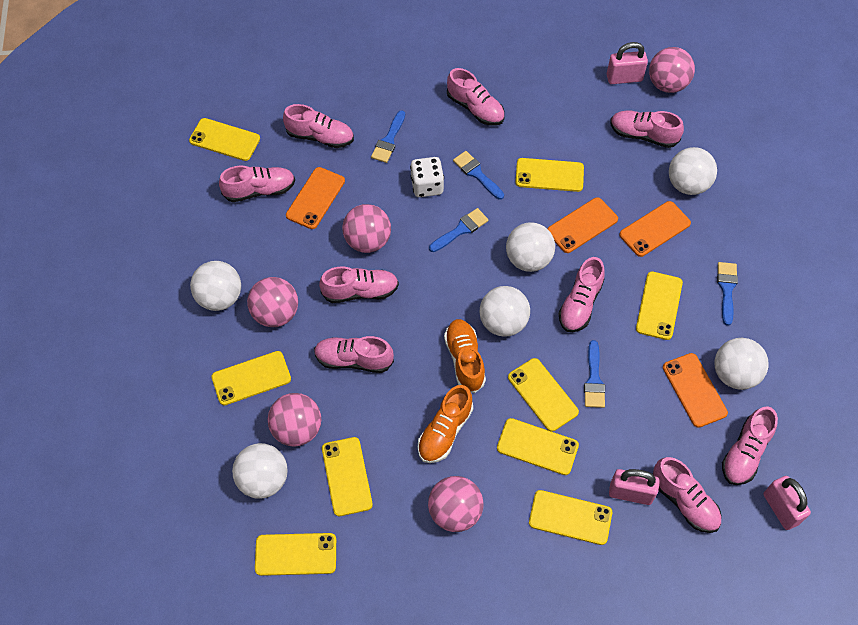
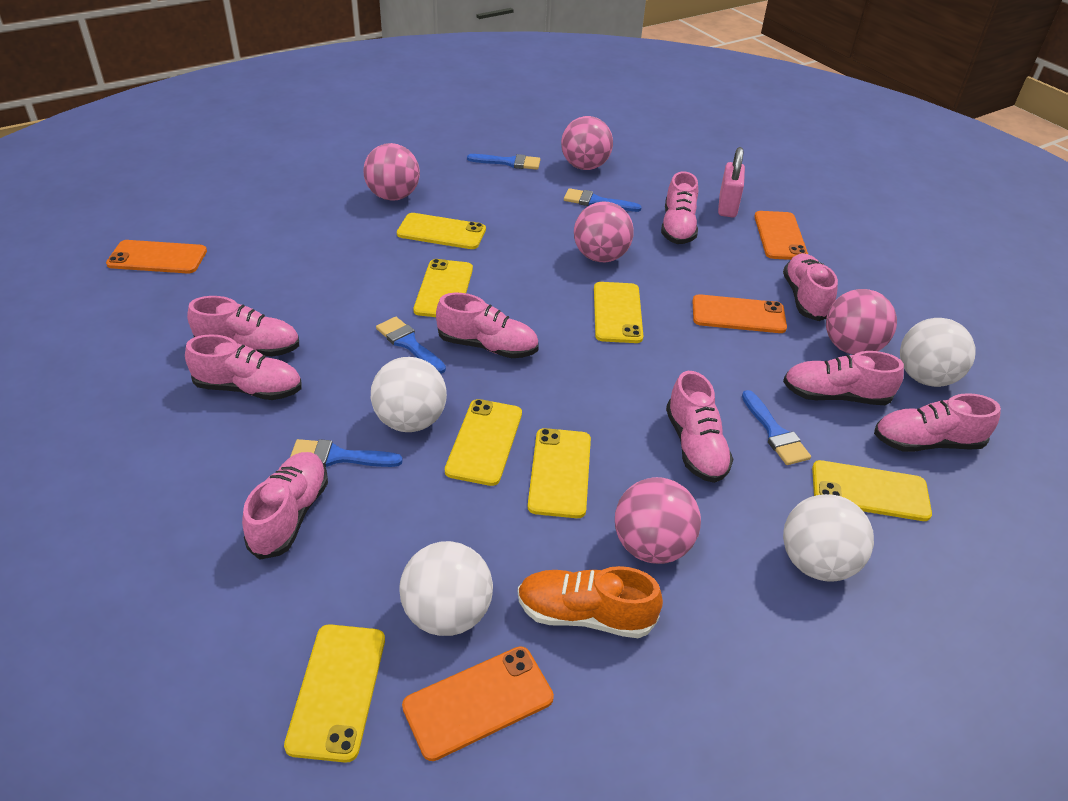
orange shoe: [418,385,473,463] [444,319,486,393] = 2 -> [518,566,663,638] = 1
pink padlock: [607,42,648,84] [609,469,660,505] [763,476,811,530] = 3 -> [718,147,745,218] = 1
white ball: [190,261,241,311] [232,443,288,499] [479,286,530,337] [506,222,555,272] [669,147,717,195] [715,338,769,390] = 6 -> [371,357,447,432] [399,541,493,636] [783,494,874,582] [900,318,976,387] = 4
white dice: [410,157,444,197] = 1 -> none = 0
yellow phone: [189,118,260,161] [211,351,291,405] [255,533,336,576] [322,437,373,516] [497,418,579,475] [508,358,579,432] [515,158,584,192] [529,490,612,545] [636,271,683,340] = 9 -> [284,624,385,763] [397,213,486,249] [413,259,473,317] [445,399,522,486] [528,428,591,518] [594,282,643,343] [812,460,932,521] = 7

